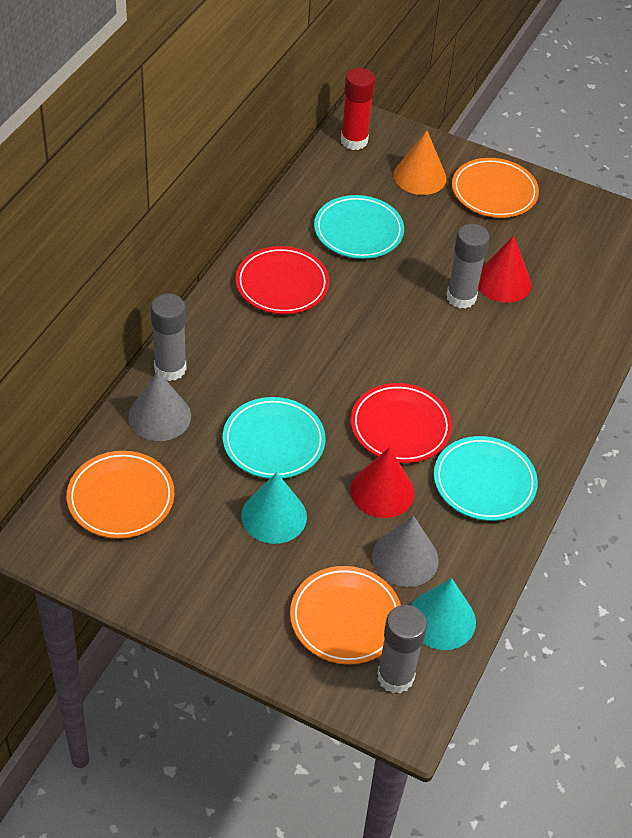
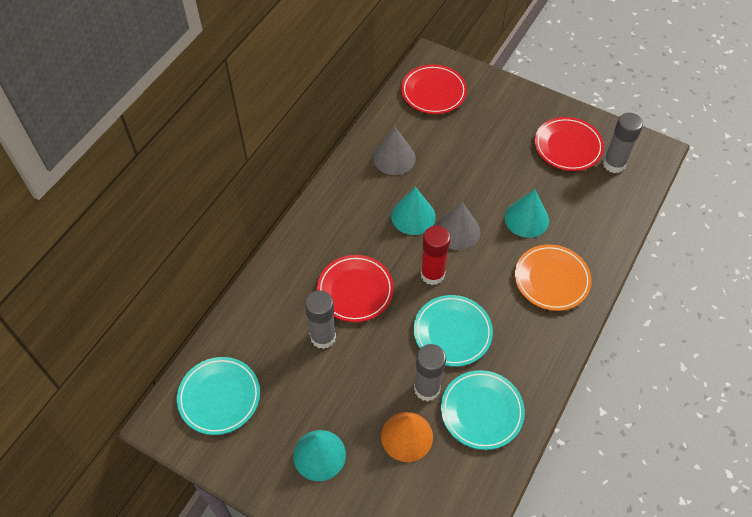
orange plate: [67,451,174,539] [290,566,401,665] [452,158,539,218] = 3 -> [515,244,592,311] = 1
red cone: [350,447,415,518] [478,236,532,303] = 2 -> none = 0
red plate: [236,246,329,314] [351,383,452,463] = 2 -> [317,255,394,322] [401,64,467,114] [535,117,604,171] = 3
turquoise cone: [241,472,307,544] [411,578,476,650] = 2 -> [293,430,346,481] [391,187,436,235] [504,190,549,238] = 3

